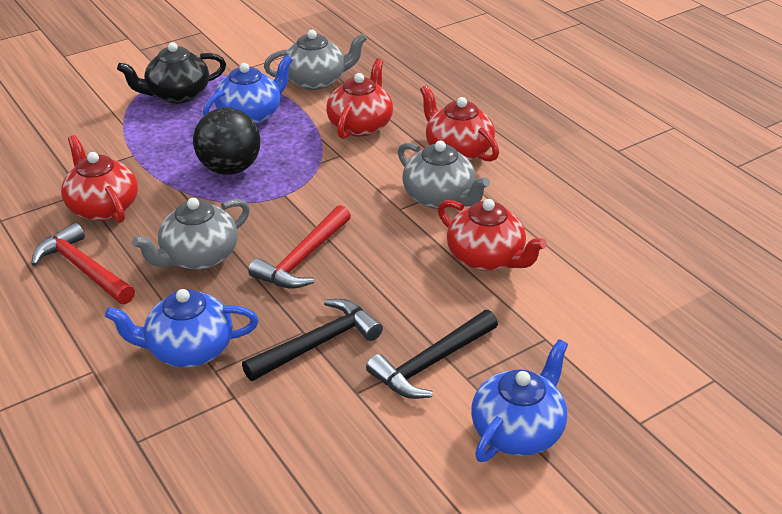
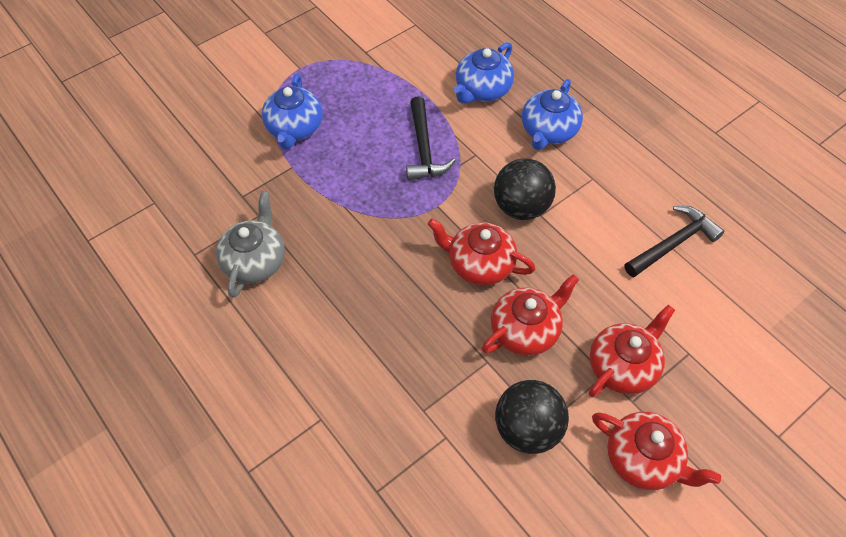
black ball: [193,107,261,175] = 1 -> [494,158,556,220] [495,380,569,454] = 2
black teapot: [117,42,226,104] = 1 -> none = 0
grey teapot: [132,198,250,270] [264,30,367,90] [398,141,490,209] = 3 -> [216,191,285,298] = 1
red hammer: [31,222,135,304] [248,205,351,289] = 2 -> none = 0

